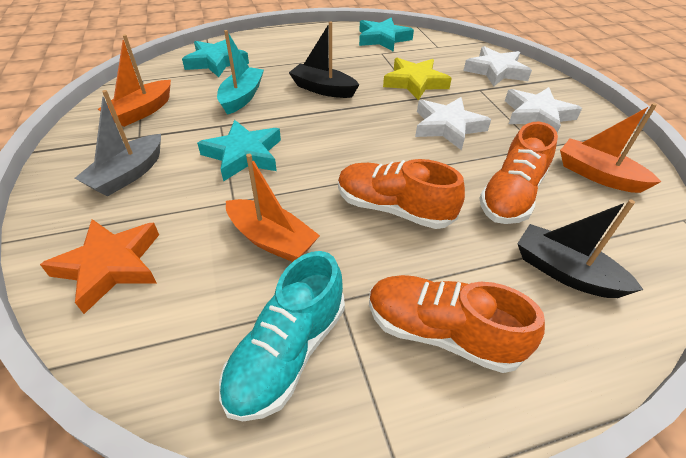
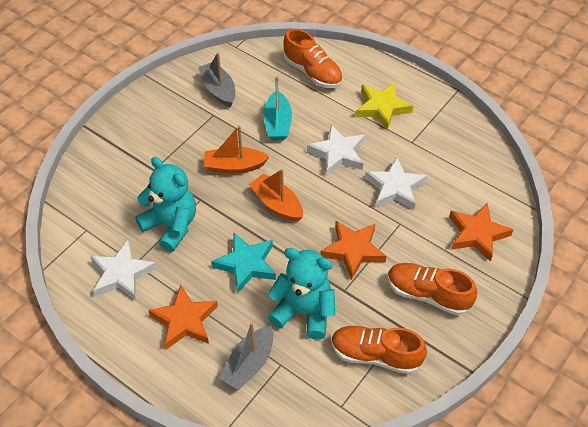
black boat: [289,21,359,98] [517,199,644,298] = 2 -> none = 0
grey boat: [75,90,161,197] = 1 -> [198,53,235,108] [219,322,273,390] = 2
orange boat: [98,35,171,127] [226,154,320,262] [560,103,661,193] = 3 -> [204,125,269,173] [249,169,303,221] = 2
orange star: [40,219,159,314] = 1 -> [148,285,218,350] [320,221,387,280] [449,203,514,262] = 3
turquoise shoe: [219,251,345,421] = 1 -> none = 0
turquoise star: [182,39,249,77] [197,120,281,182] [359,18,414,52] = 3 -> [211,233,276,294] = 1
turquoise teddy bear: none = 0 -> [135,157,196,252] [268,248,335,340] = 2

